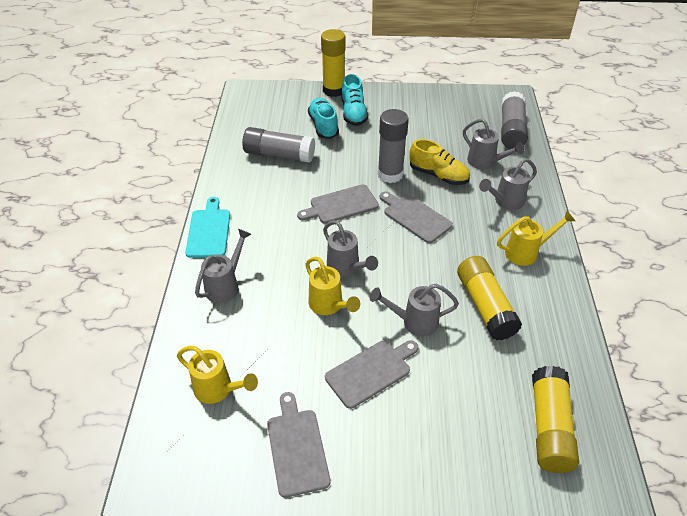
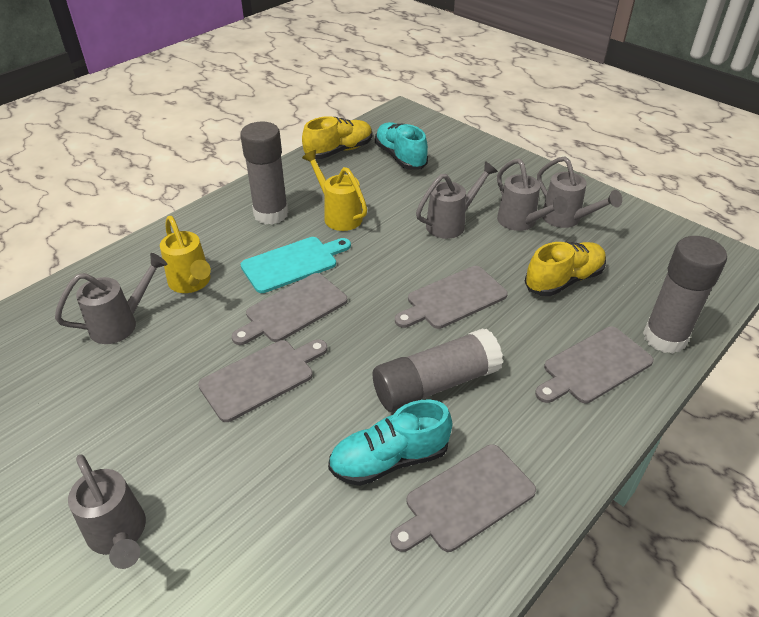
grey cutting board: [267,392,331,498] [297,184,379,224] [325,340,418,409] [380,191,453,243] = 4 -> [198,339,327,422] [232,273,347,345] [390,444,536,552] [395,266,508,329] [535,327,654,403] = 5
yellow glue stick: [321,29,346,97] [457,256,522,340] [532,366,579,473] = 3 -> none = 0
yellow shoe: [409,139,470,185] = 1 -> [302,116,373,159] [525,242,606,296] = 2
yellow watering can: [177,346,258,404] [305,257,360,315] [497,211,575,266] = 3 -> [160,216,211,293] [302,150,367,231] = 2

